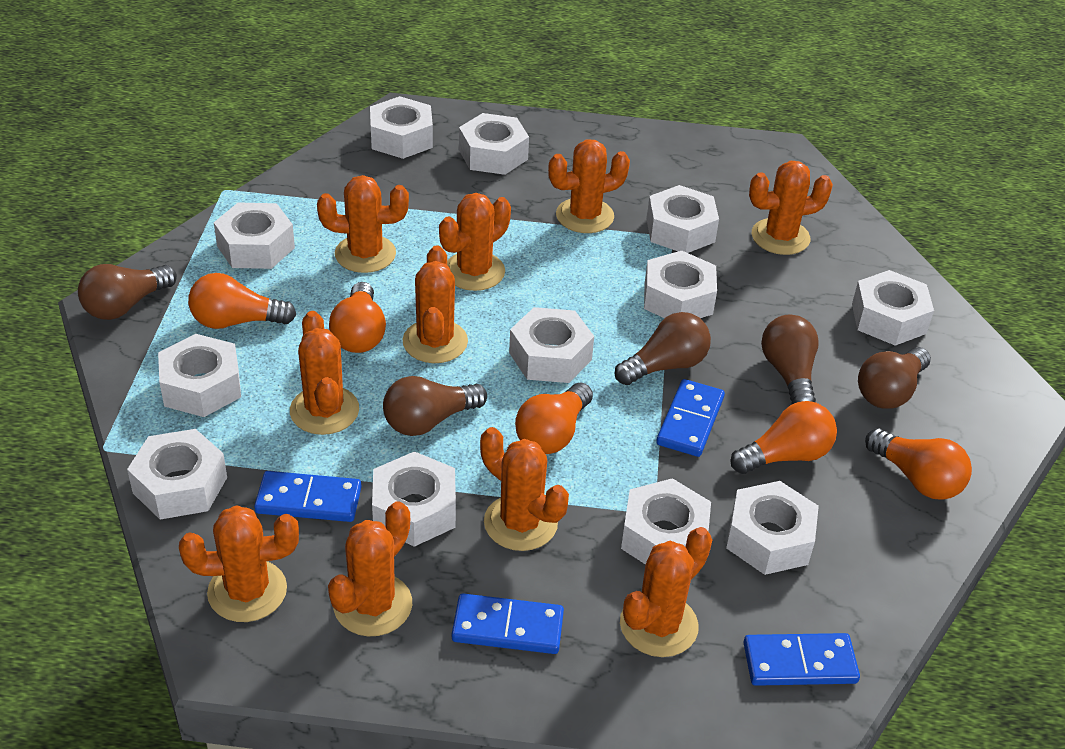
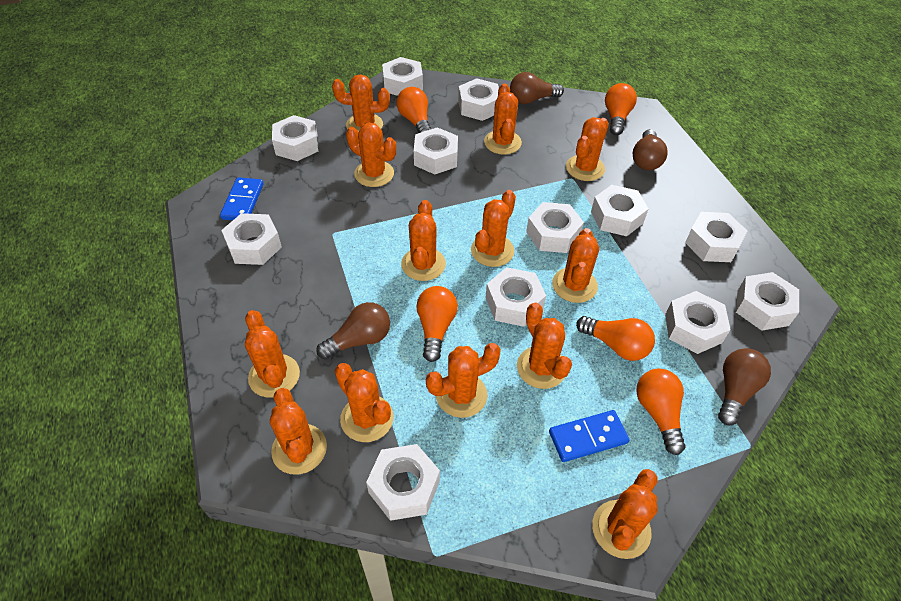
blue domino: [254,471,361,522] [452,593,564,654] [656,379,725,457] [743,633,860,686] = 4 -> [220,177,263,220] [549,410,629,462] = 2
brown light bulb: [78,264,177,320] [383,376,487,436] [615,312,711,385] [761,315,819,404] [858,347,931,409] = 5 -> [316,302,390,360] [510,72,564,104] [633,129,668,170] [718,348,771,425] = 4
orange cactus: [179,505,299,622] [290,311,359,435] [317,175,409,273] [328,502,412,636] [403,245,468,363] [439,193,511,291] [480,427,569,551] [548,140,630,233] [620,527,712,657] [749,161,833,255] = 10 -> [245,310,300,398] [270,388,327,475] [332,74,390,132] [335,363,393,442] [346,123,396,187] [401,200,446,281] [426,343,501,418] [471,190,516,267] [484,83,522,155] [517,303,572,389] [552,228,599,303] [566,117,609,181] [592,469,658,559] = 13

